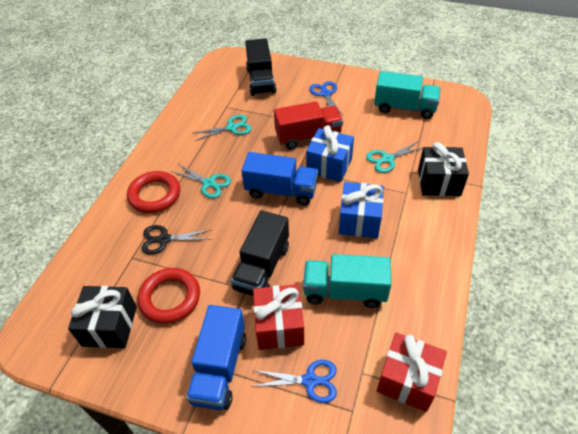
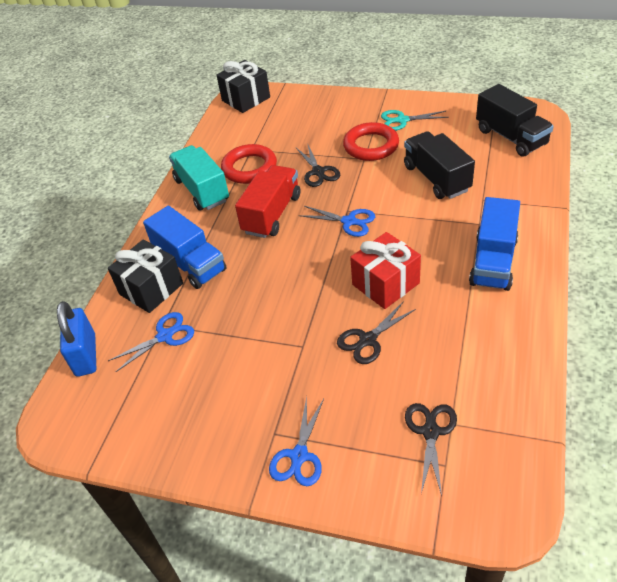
black scissors: [141,225,212,255] = 1 -> [296,143,340,187] [337,301,416,364] [405,403,457,496] = 3
blue gift: [306,125,354,182] [339,182,384,238] = 2 -> none = 0
blue padlock: none = 0 -> [57,301,96,377] = 1
blue scissors: [251,360,337,403] [309,81,343,116] = 2 -> [108,312,194,372] [269,396,324,486] [298,206,375,237] = 3
red gift: [253,284,304,350] [377,333,447,412] = 2 -> [350,232,421,309] = 1
turquoise scissors: [171,164,231,198] [194,115,252,141] [366,141,423,173] = 3 -> [381,110,449,131] = 1
turquoise truck: [303,254,392,308] [374,71,441,119] = 2 -> [169,145,229,211] = 1

